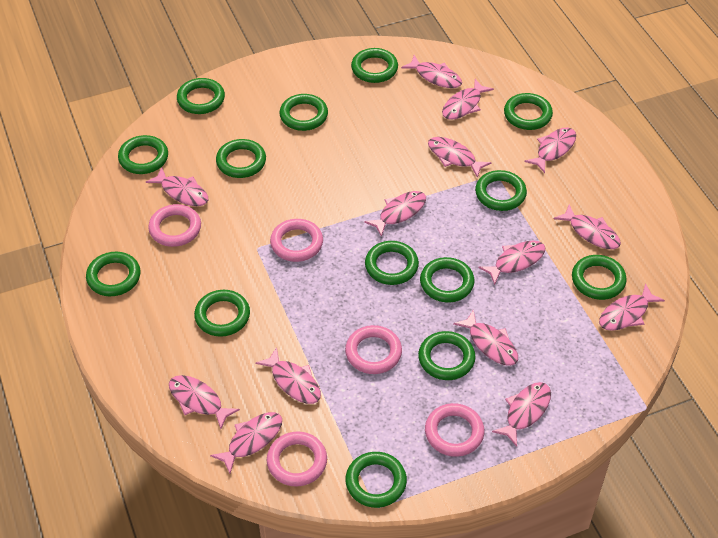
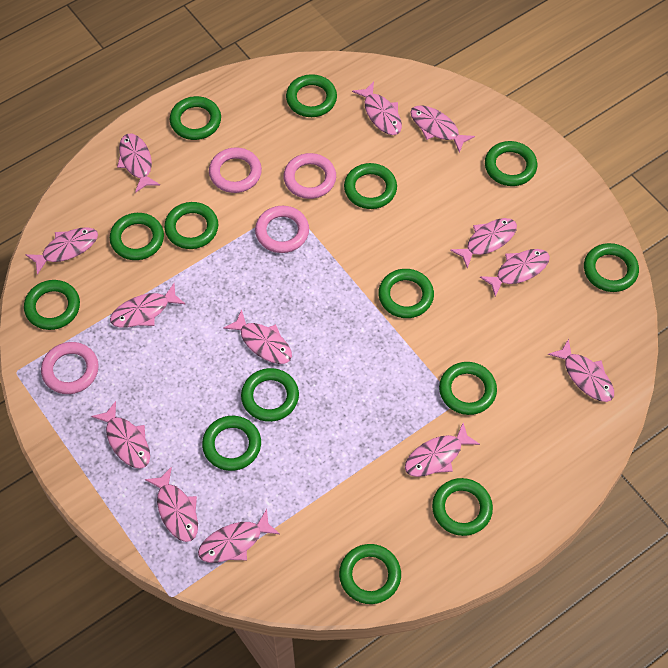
pink fish: [146,167,209,206] [169,375,240,429] [210,412,282,473] [256,347,321,404] [364,191,426,237] [401,55,462,88] [428,137,491,178] [442,79,494,120] [453,309,518,366] [478,240,546,285] [492,382,551,447] [524,127,576,173] [554,204,621,249] [599,283,665,331] = 14 -> [25,227,98,275] [91,401,150,469] [110,283,185,328] [117,134,160,193] [145,467,198,542] [198,509,280,563] [223,309,292,364] [352,82,402,135] [405,423,480,477] [410,105,475,153] [450,218,517,268] [480,249,550,297] [548,339,614,402] = 13
pink ring: [148,204,201,247] [267,432,327,486] [270,219,323,262] [345,325,402,374] [425,403,484,457] = 5 -> [41,342,99,394] [209,148,262,193] [255,206,309,253] [283,153,336,199] = 4

